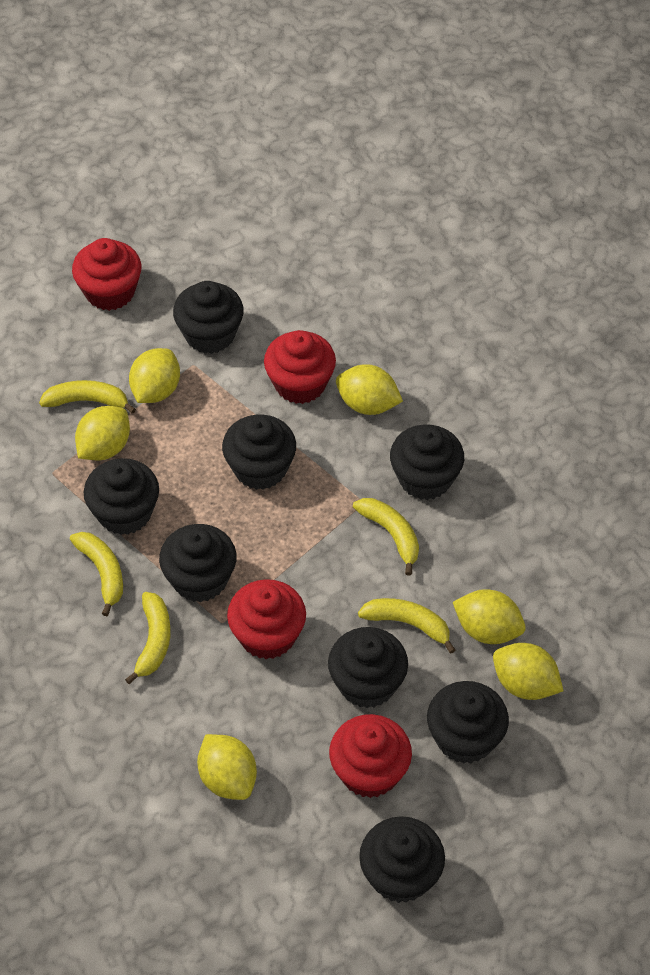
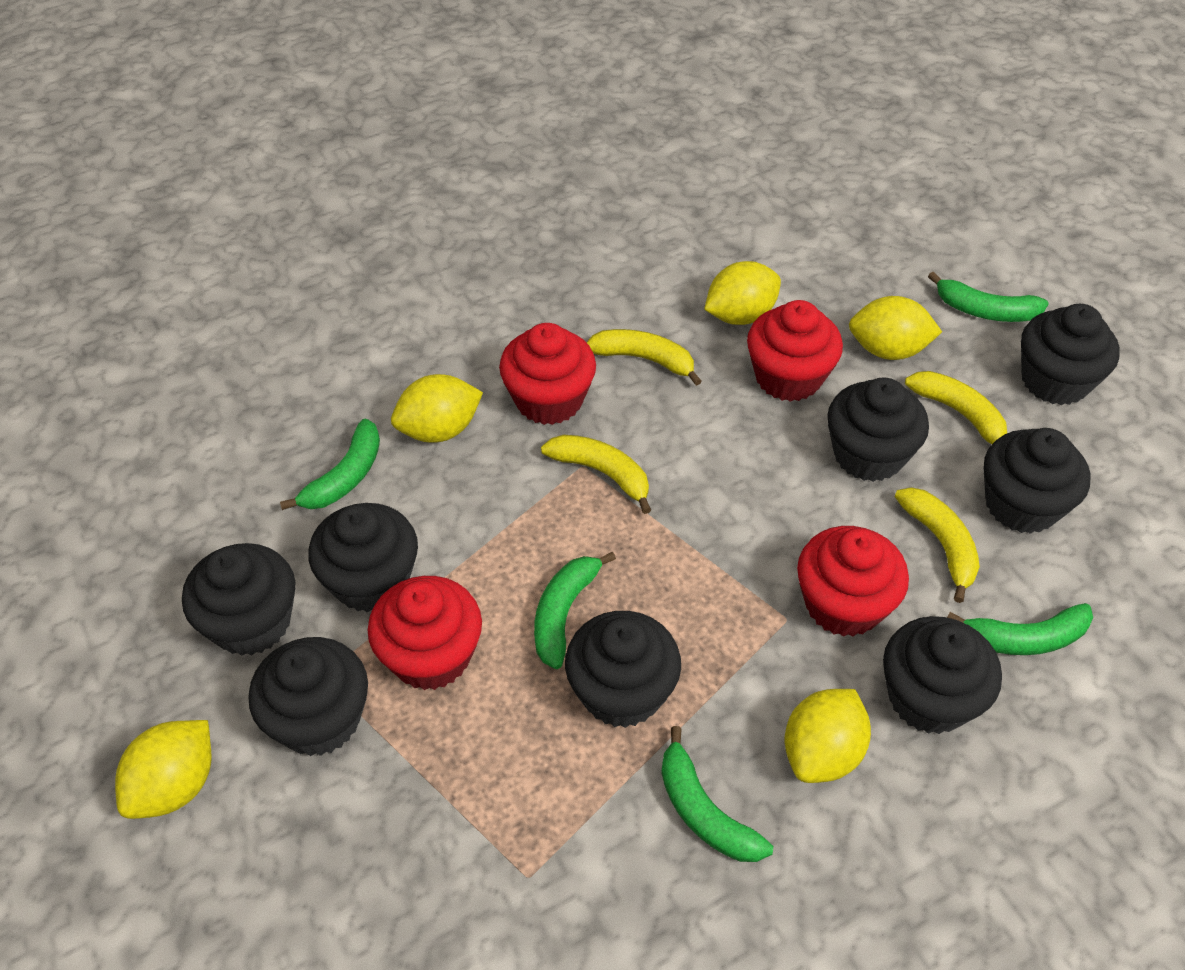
green banana: none = 0 -> [280,419,380,510] [534,551,616,669] [661,726,773,862] [928,272,1049,322] [947,603,1093,655] = 5
yellow banana: [39,380,136,414] [70,532,123,616] [125,592,171,684] [353,498,419,576] [358,598,455,653] = 5 -> [541,435,651,514] [586,329,702,386] [895,487,980,603] [905,371,1007,444] = 4
yellow lemon: [75,406,130,460] [129,348,180,403] [197,734,257,800] [336,364,403,415] [453,589,526,644] [493,643,563,700] = 6 -> [115,720,212,819] [391,374,483,443] [704,261,781,325] [785,689,871,783] [849,296,942,360] = 5

